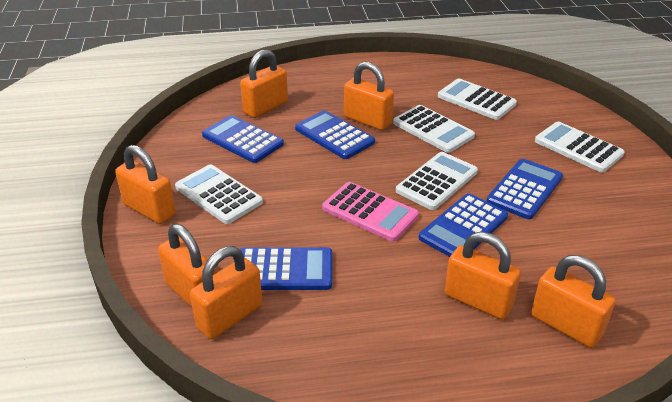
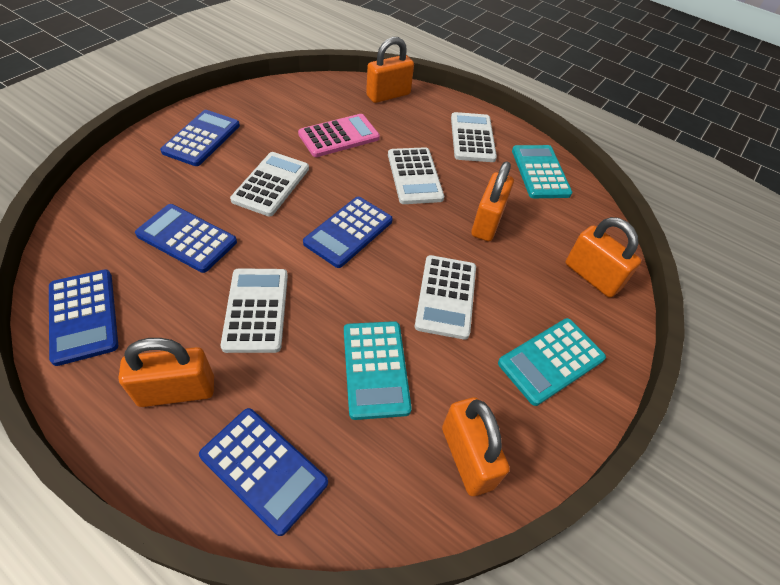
orange padlock: [115,145,176,224] [158,224,217,307] [190,246,262,339] [240,49,288,118] [344,62,394,130] [444,232,521,320] [531,255,616,348] = 7 -> [118,338,214,407] [366,37,414,103] [442,397,510,496] [471,161,514,241] [565,217,641,298] = 5
turquoise calculator: none = 0 -> [344,321,412,420] [498,318,606,406] [512,145,573,198] = 3

